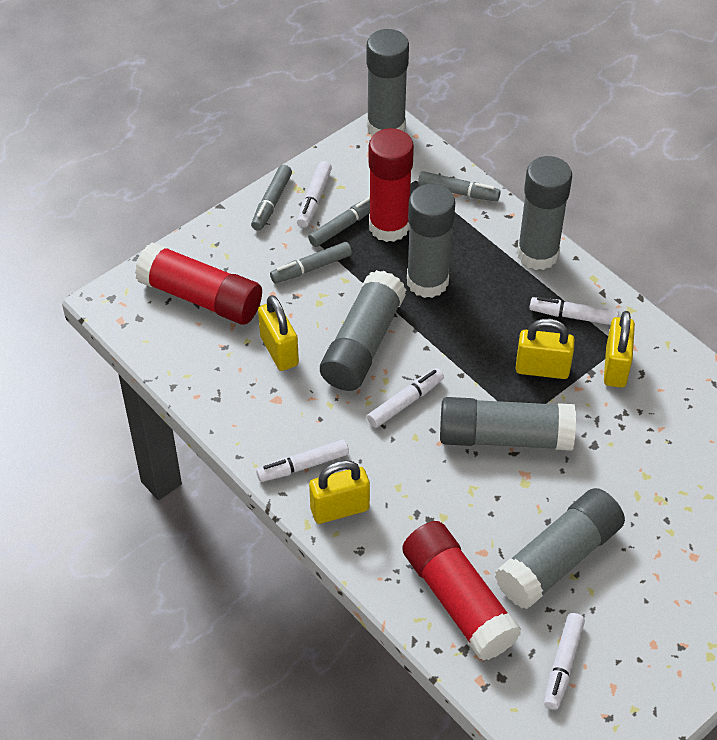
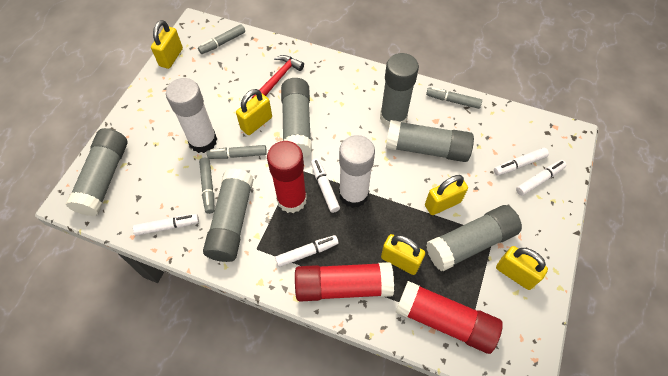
red hammer: none = 0 -> [252,55,304,98] = 1
white glue stick: none = 0 -> [166,78,217,153] [339,135,375,208] = 2
yellow padlock: [258,295,299,371] [309,460,370,524] [516,319,575,379] [604,311,635,388] = 4 -> [151,20,183,69] [236,89,272,135] [381,234,425,275] [425,175,468,215] [496,246,548,290] = 5

